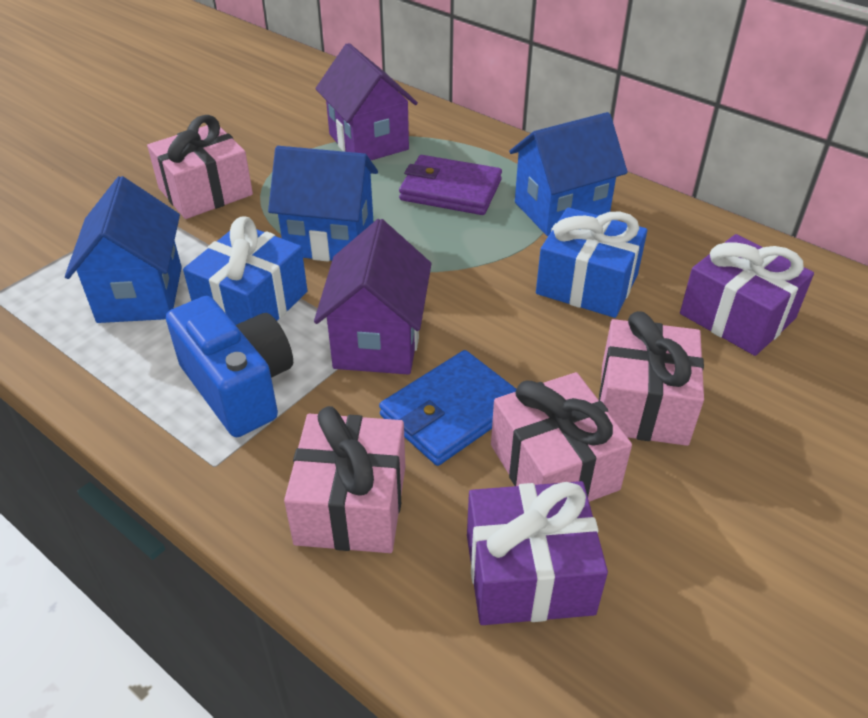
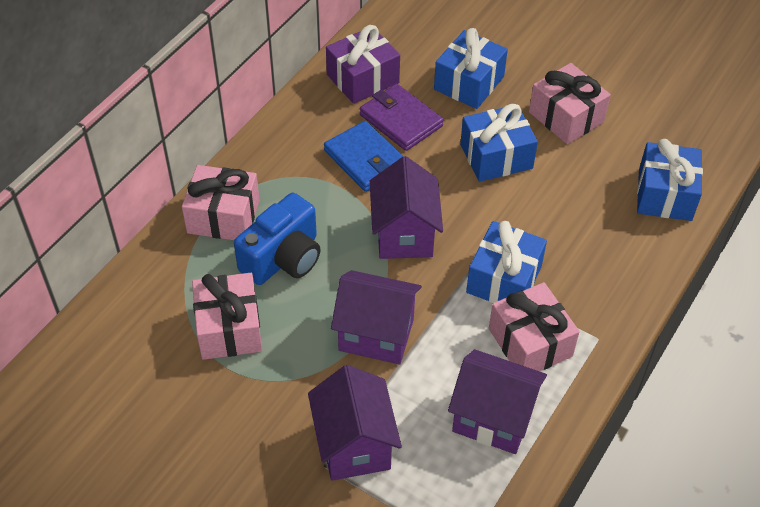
blue gift: [183,216,307,325] [536,207,647,318] = 2 -> [434,28,508,109] [460,104,538,182] [466,221,547,303] [637,139,703,221] = 4
blue house: [65,176,182,323] [268,146,378,262] [509,112,628,236] = 3 -> none = 0
purple gift: [467,481,608,625] [680,234,814,356] = 2 -> [326,25,400,104] = 1
purple house: [314,219,431,375] [315,43,418,160] = 2 -> [308,365,402,481] [331,270,422,364] [370,156,443,259] [448,349,547,454] = 4

